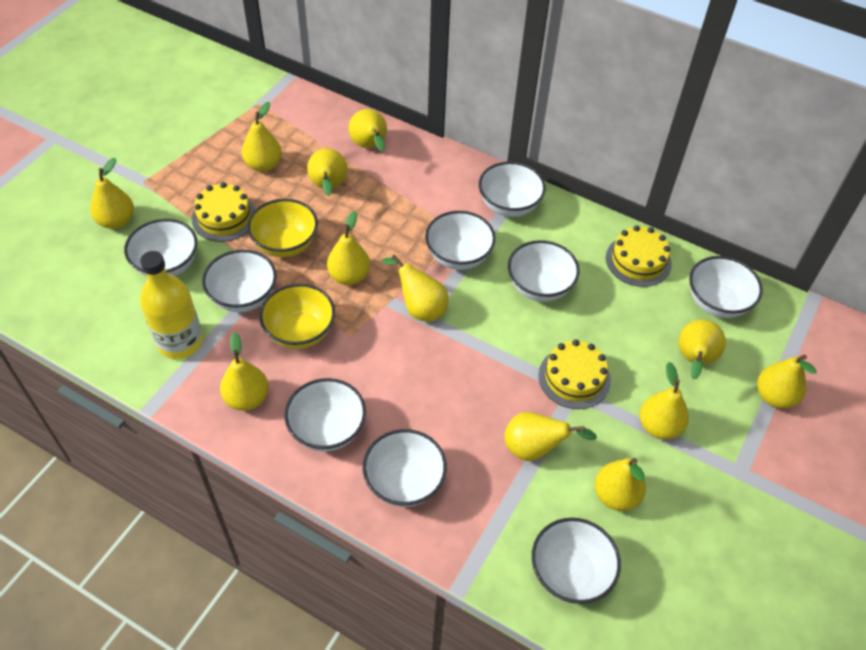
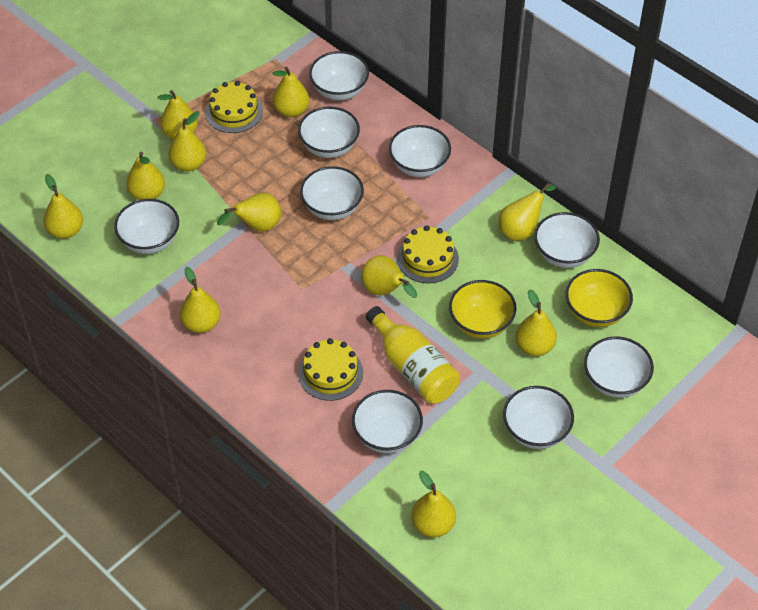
yellow pear: [90,158,134,229] [220,332,269,411] [242,102,282,172] [307,148,347,196] [327,211,370,285] [349,109,387,151] [382,255,448,322] [504,412,597,461] [594,458,646,511] [640,362,689,440] [678,320,726,379] [757,355,817,409] = 12 -> [44,174,83,239] [126,151,165,200] [157,90,198,139] [168,111,206,171] [180,267,221,333] [217,193,281,232] [272,67,309,117] [361,255,417,298] [411,471,456,537] [499,183,556,241] [515,289,557,356] = 11

